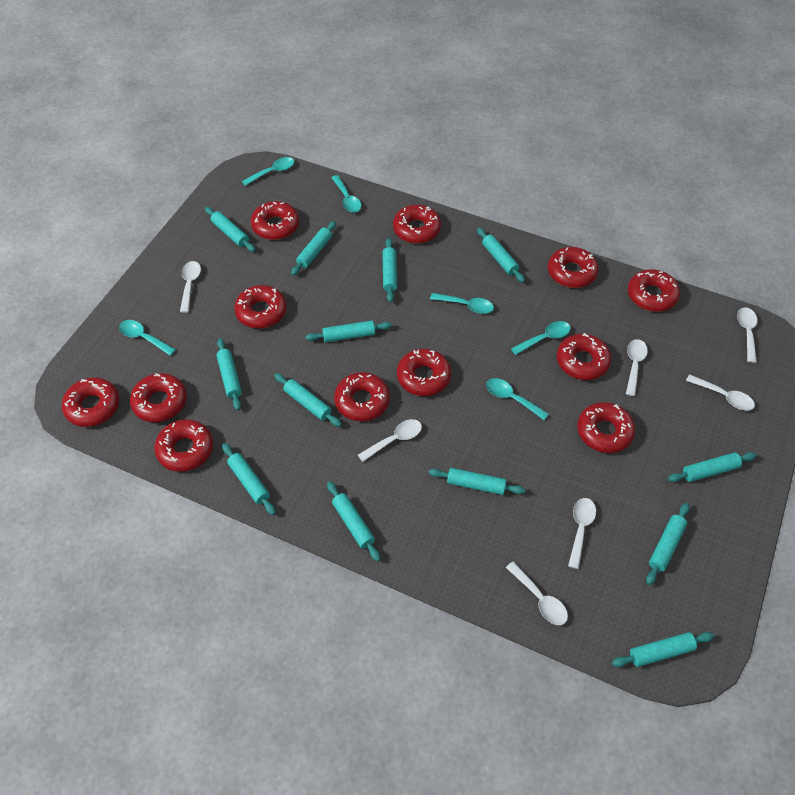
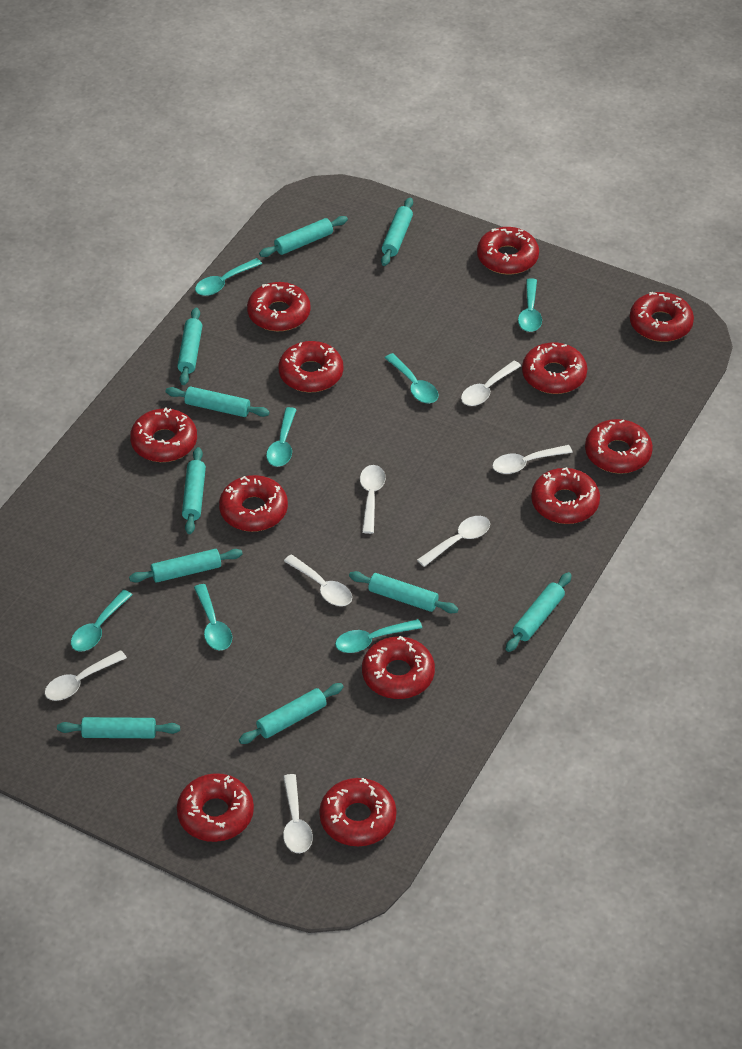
turquoise rolling pin: [205,207,255,252] [216,338,242,410] [222,443,276,515] [274,373,342,427] [291,221,336,276] [305,321,392,342] [327,481,381,562] [382,238,397,302] [429,468,525,495] [477,228,525,283] [612,632,714,667] [646,503,690,585] [668,452,757,482] = 13 -> [57,717,180,738] [129,549,243,583] [166,386,270,417] [177,307,202,385] [182,447,206,534] [239,683,344,744] [259,216,348,257] [349,571,459,613] [381,197,413,266] [506,572,571,652] = 10
turquoise spoon: [119,320,176,356] [242,157,295,186] [331,175,361,213] [430,293,494,314] [486,378,549,420] [511,321,571,355] = 6 -> [71,590,132,652] [194,584,232,650] [195,258,262,296] [266,407,297,467] [335,619,422,653] [385,353,438,403] [518,278,542,332] = 7

